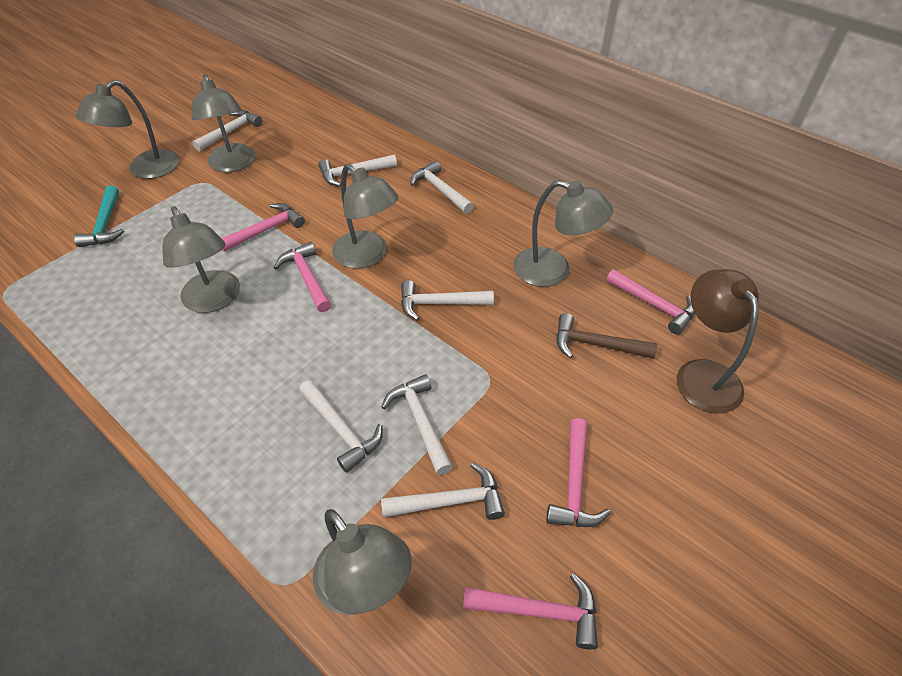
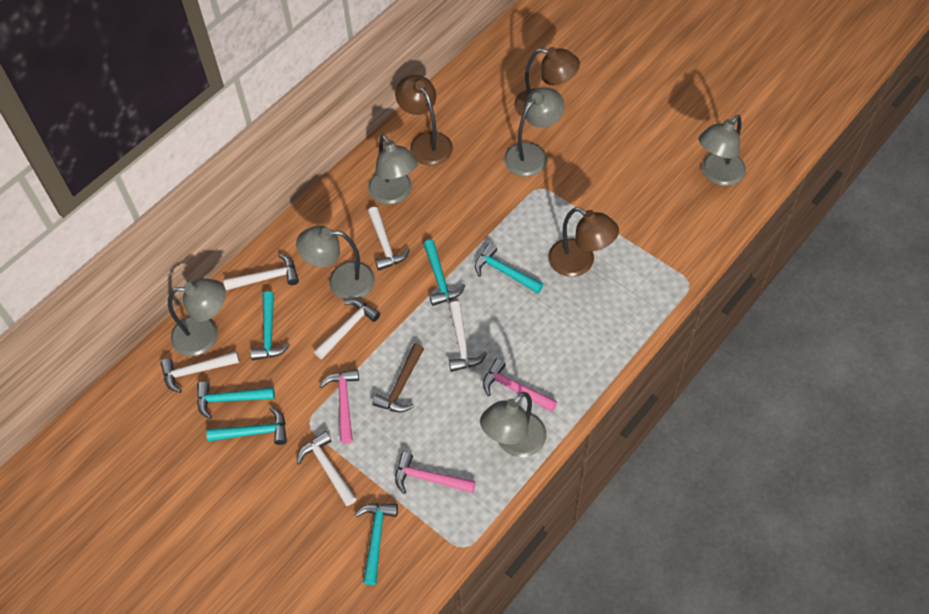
brown lamp: [677,269,759,414] = 1 -> [395,75,453,166] [514,47,580,119] [548,207,619,277] = 3
pink hammer: [221,203,305,252] [274,242,331,312] [463,573,598,649] [546,418,611,527] [606,269,695,334] = 5 -> [320,369,359,444] [395,452,476,494] [483,358,557,412] = 3
turquoise hammer: [74,185,124,247] = 1 -> [197,382,275,419] [206,407,287,445] [250,291,290,360] [355,503,398,585] [423,240,465,306] [475,243,544,293] = 6
white hammer: [192,110,262,152] [299,380,383,473] [318,154,397,186] [381,462,505,520] [382,374,453,475] [401,280,494,321] [410,161,474,214] = 7 -> [161,351,239,393] [223,254,299,291] [297,431,357,506] [314,299,380,359] [368,207,410,270] [449,301,487,372] = 6

